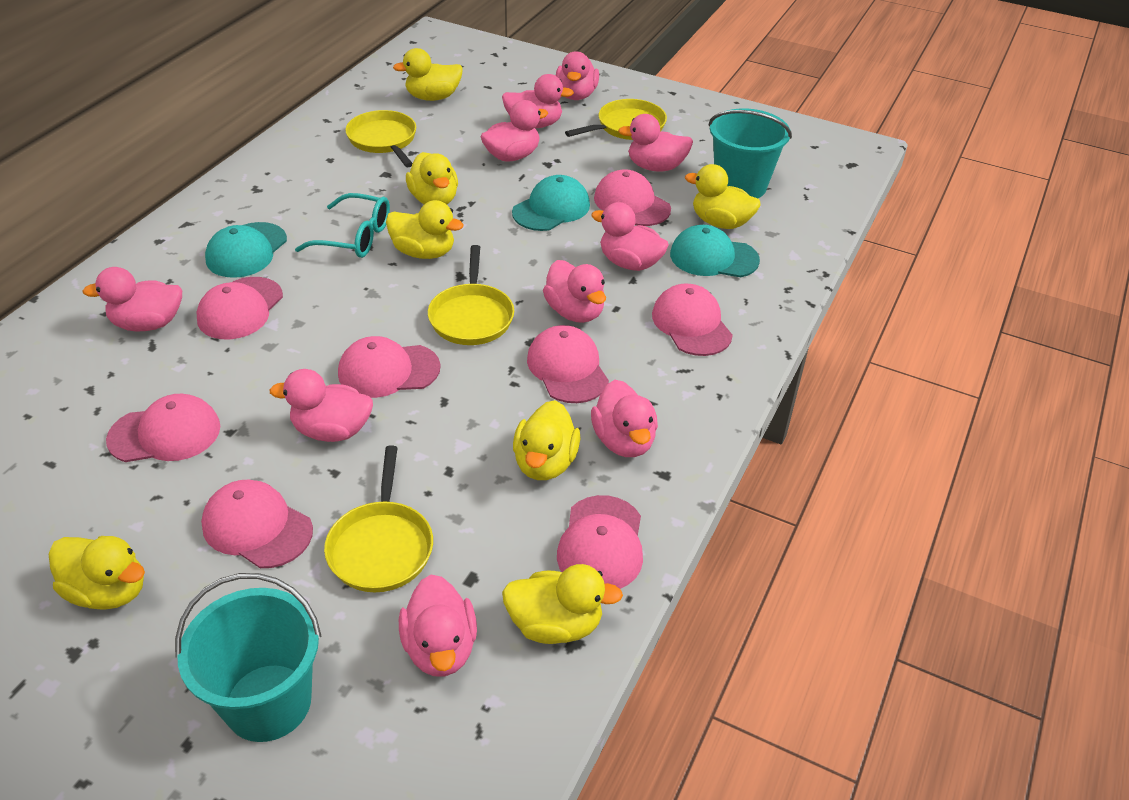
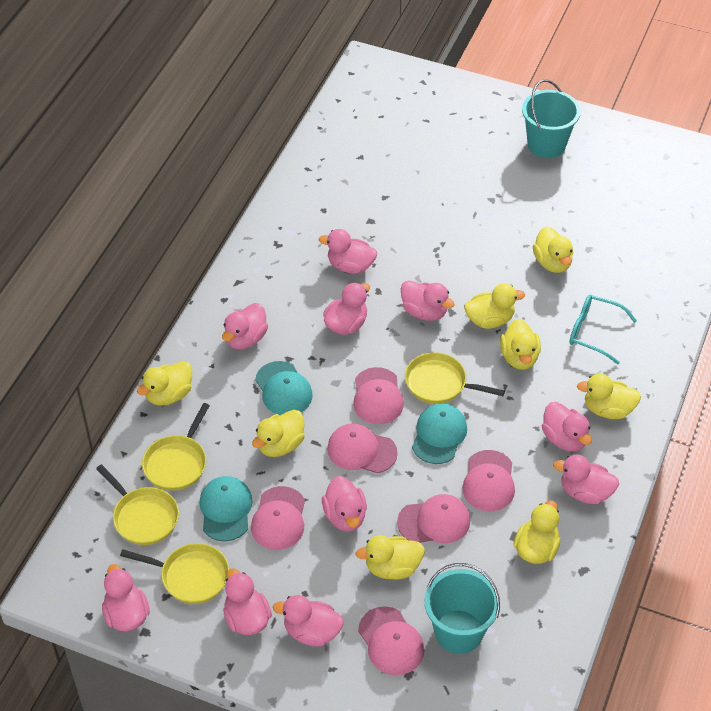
pink cap: [106,394,220,462] [197,277,283,339] [201,480,313,568] [338,336,440,398] [527,325,609,403] [557,495,643,589] [594,169,671,226] [652,284,733,356] = 8 -> [251,486,305,550] [327,423,398,473] [353,367,404,424] [358,606,424,675] [397,494,470,543] [462,450,515,511] = 6
yellow duck: [49,536,145,610] [386,200,464,259] [393,48,463,101] [406,152,458,204] [502,564,623,644] [513,400,580,480] [685,164,761,229] = 7 -> [137,361,192,406] [252,410,305,457] [355,535,425,580] [464,283,525,329] [500,319,541,370] [513,500,560,564] [533,227,573,273] [577,374,641,419] = 8

